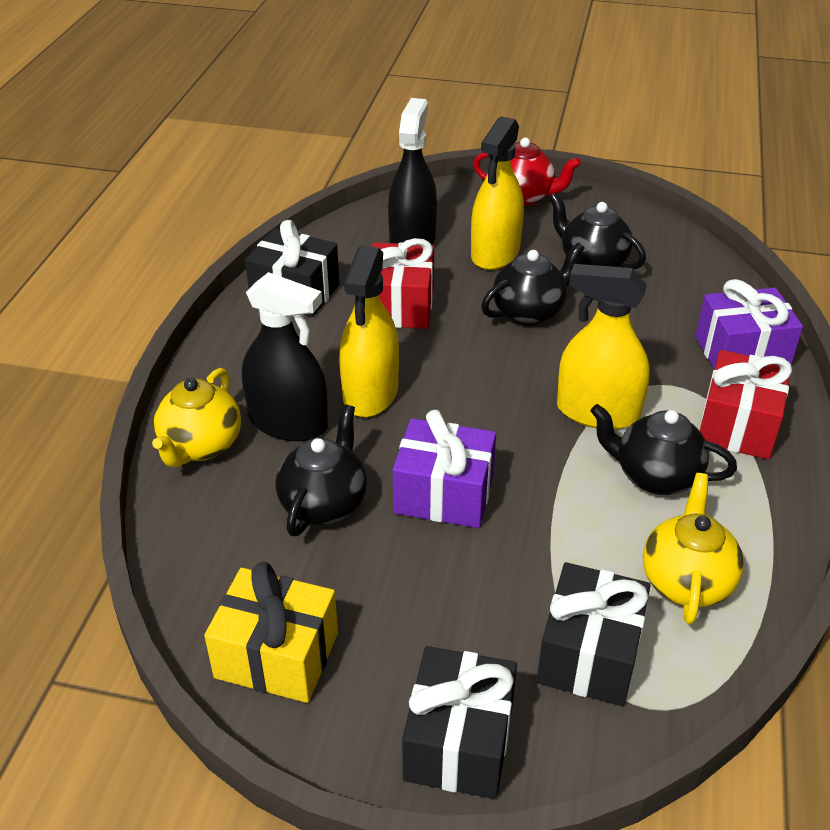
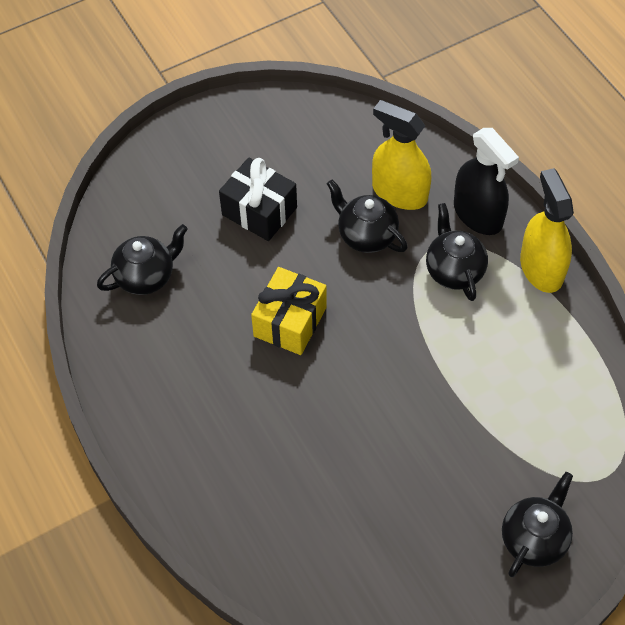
black gift: [245,220,339,317] [402,646,517,799] [537,562,651,706] = 3 -> [219,158,297,241] = 1
black spray bottle: [242,272,328,441] [388,98,437,245] = 2 -> [454,128,519,235] = 1
purple gift: [393,409,496,528] [695,279,803,369] = 2 -> none = 0
red gift: [372,238,434,329] [700,350,792,459] = 2 -> none = 0
red teapot: [473,138,581,206] = 1 -> none = 0
yellow spray bottle: [339,246,399,417] [471,116,524,270] [557,264,650,429] = 3 -> [372,100,431,210] [520,168,574,293] = 2
yellow teapot: [152,368,241,467] [643,473,744,625] = 2 -> none = 0

